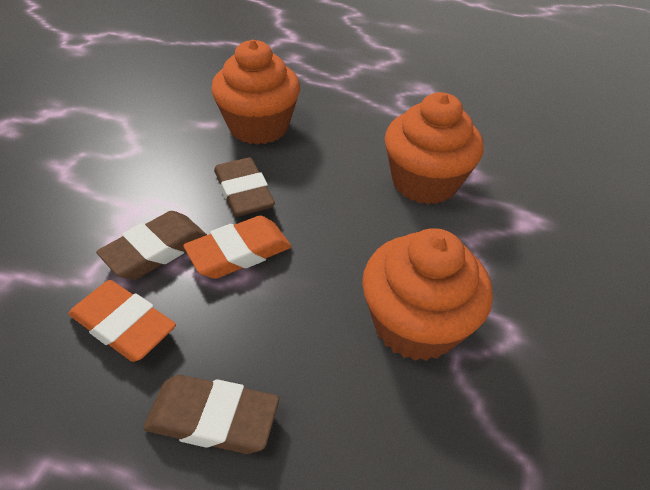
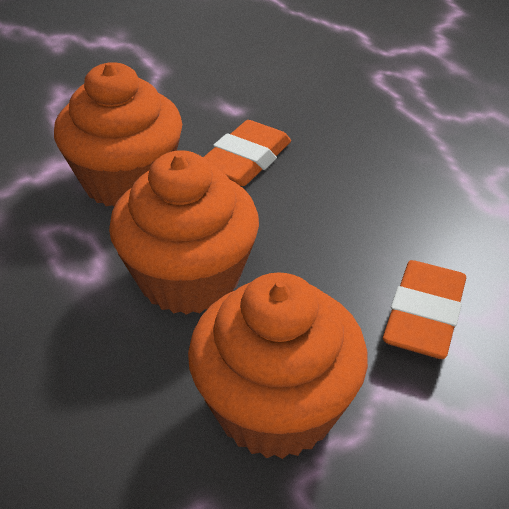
brown eraser: [96,211,207,280] [143,375,279,454] [214,157,275,217] = 3 -> none = 0

